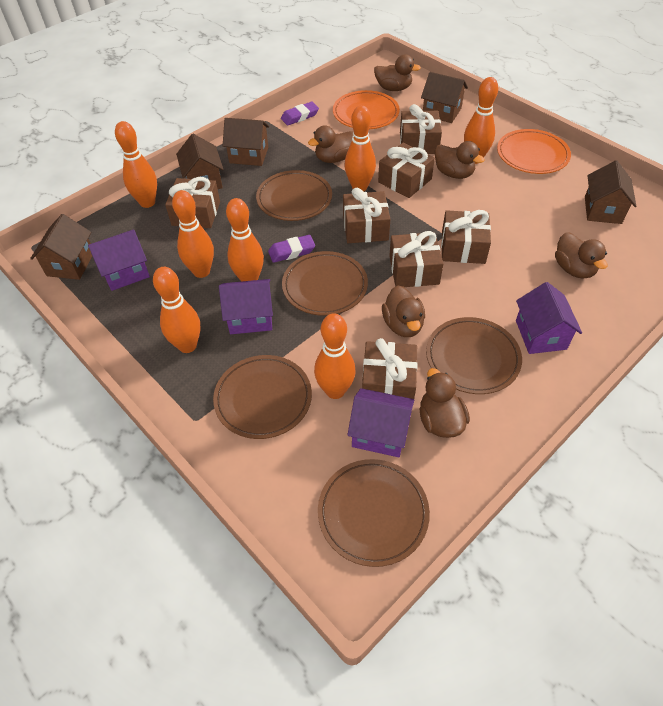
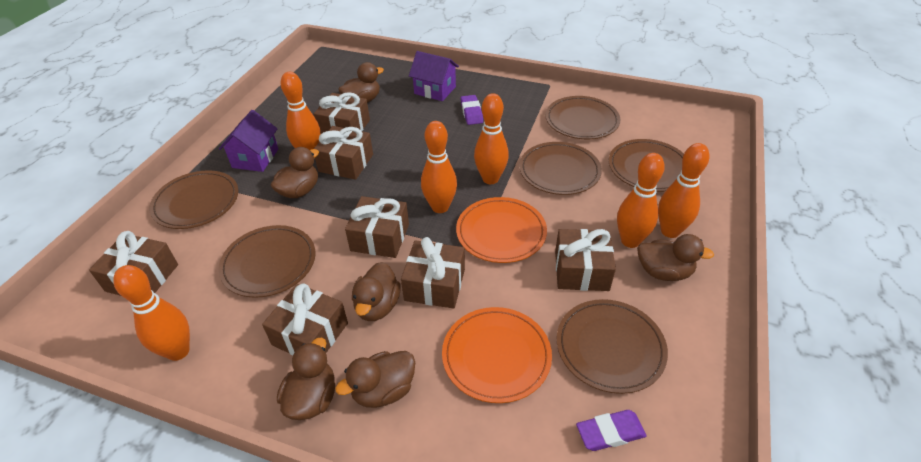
brown house: [30,214,92,280] [176,134,224,189] [223,118,269,166] [421,72,468,123] [585,160,636,224] = 5 -> none = 0
brown plate: [213,355,312,439] [256,170,332,221] [282,251,368,316] [318,459,430,567] [426,317,522,394] = 5 -> [149,170,238,229] [218,225,316,298] [519,142,602,195] [546,96,620,140] [557,299,668,394] [609,139,684,192] = 6
orange bowling pin: [115,121,157,208] [153,267,201,353] [172,190,214,278] [226,198,264,282] [314,313,356,399] [345,105,376,192] [464,77,498,164] = 7 -> [113,265,190,361] [281,72,320,150] [421,121,457,213] [474,93,509,184] [617,153,665,248] [658,143,710,238] = 6
purple house: [88,230,150,291] [219,279,273,334] [347,388,414,457] [516,282,582,354] = 4 -> [219,110,278,172] [409,51,459,101] = 2

